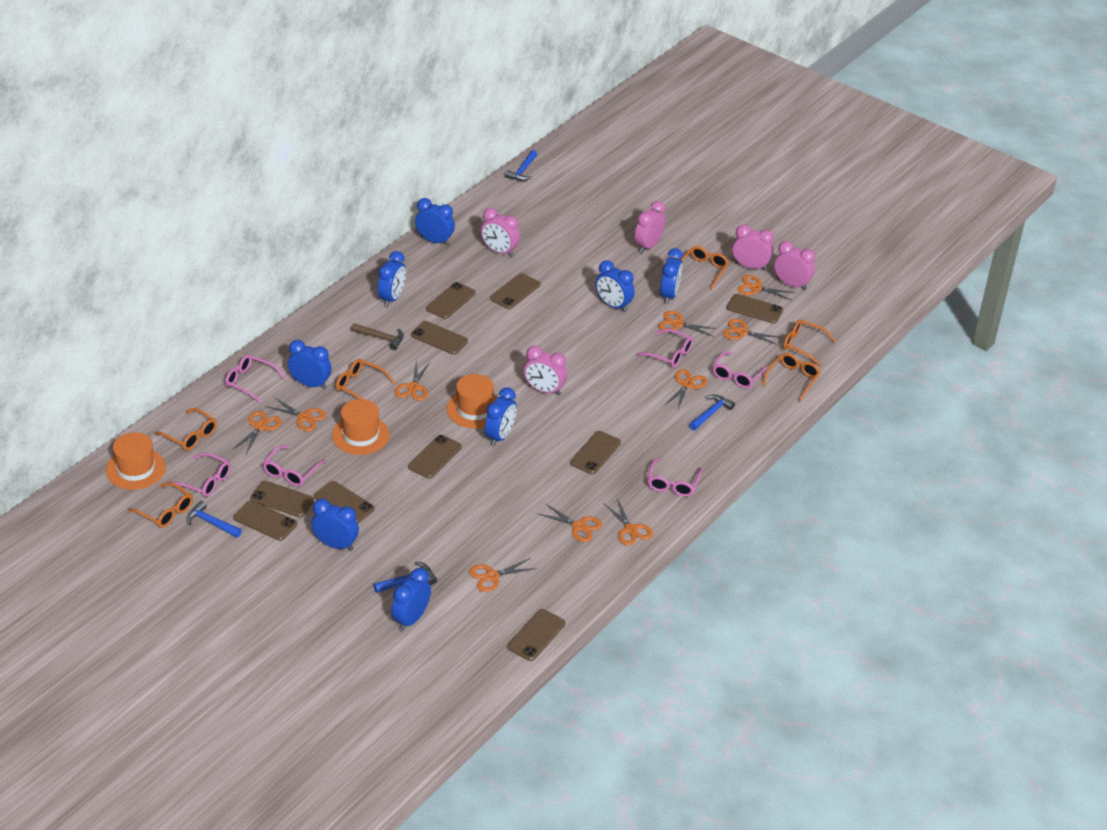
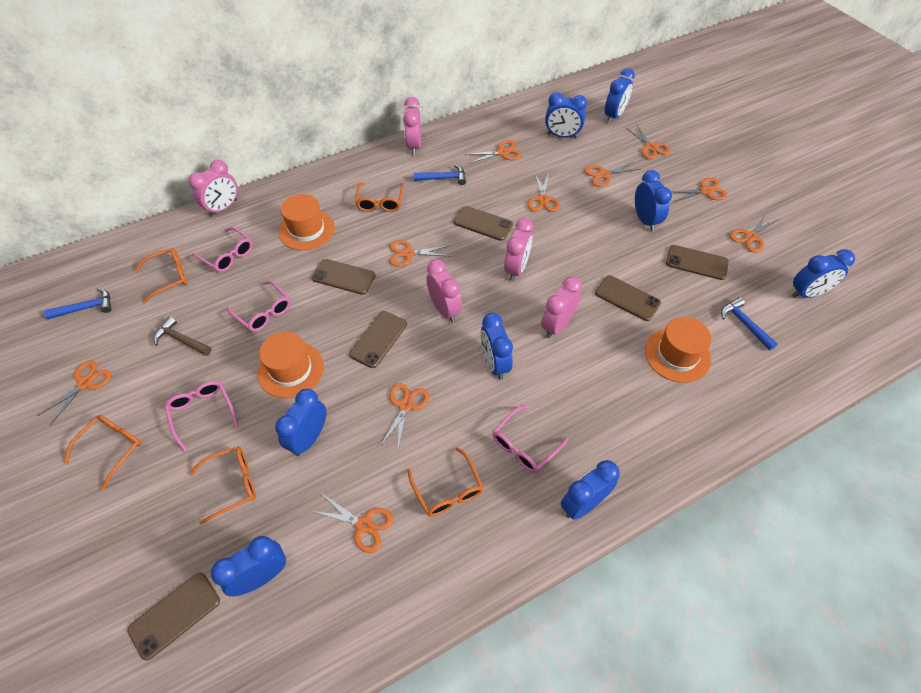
blue hammer: [186,501,242,538] [374,561,437,593] [505,150,537,181] [689,395,735,430] = 4 -> [44,288,111,319] [414,164,466,185] [721,297,778,350] = 3
brown phone: [233,500,297,541] [250,481,314,517] [314,481,375,523] [408,435,462,479] [411,321,468,355] [426,282,476,319] [490,273,540,309] [507,609,565,661] [570,431,621,474] [727,294,783,324] = 10 -> [127,572,220,661] [312,259,376,295] [349,311,407,368] [454,206,513,241] [595,275,661,321] [666,245,729,280] = 6
orange glasses: [128,482,193,528] [155,408,217,450] [336,359,395,399] [681,246,729,290] [762,353,821,401] [783,319,836,365] = 6 -> [64,415,142,490] [134,248,188,303] [189,446,256,524] [355,182,404,212] [407,447,483,517] = 5
pink glasses: [171,453,231,497] [225,355,285,403] [262,445,326,486] [637,329,693,367] [647,459,702,497] [712,351,768,388] = 6 -> [165,381,239,452] [192,227,253,272] [226,281,291,332] [493,405,569,473] = 4

